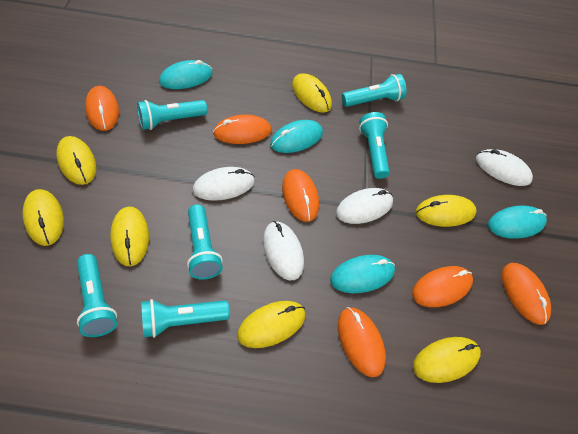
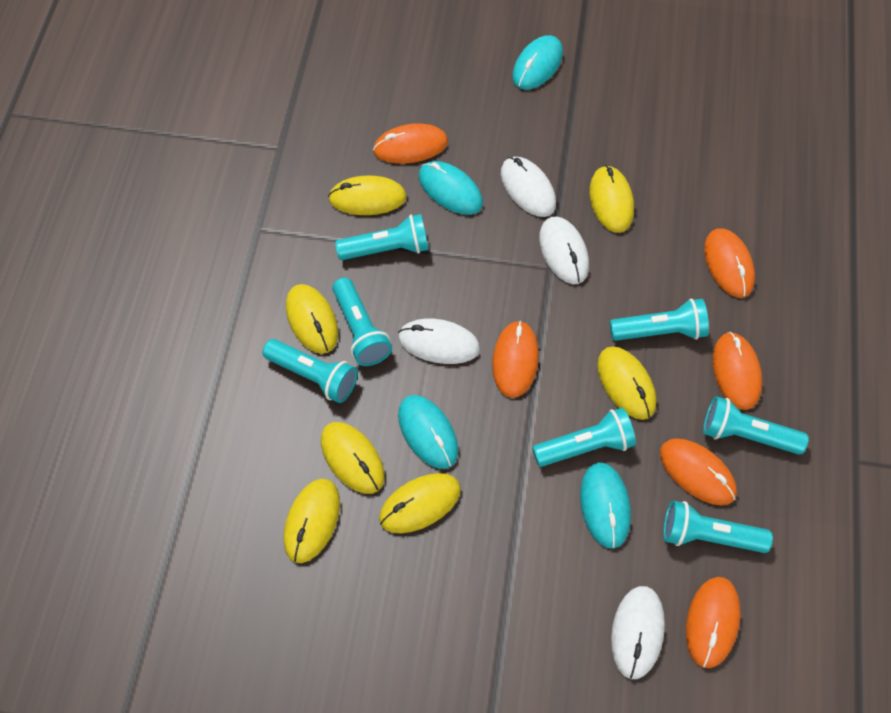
turquoise flashlight: [77,254,117,337] [137,100,207,130] [141,299,230,338] [187,204,223,280] [342,74,407,107] [359,112,390,179] = 6 -> [263,339,358,403] [332,278,392,366] [335,214,429,260] [532,408,636,467] [610,299,709,341] [663,501,773,553] [703,396,809,455] = 7

